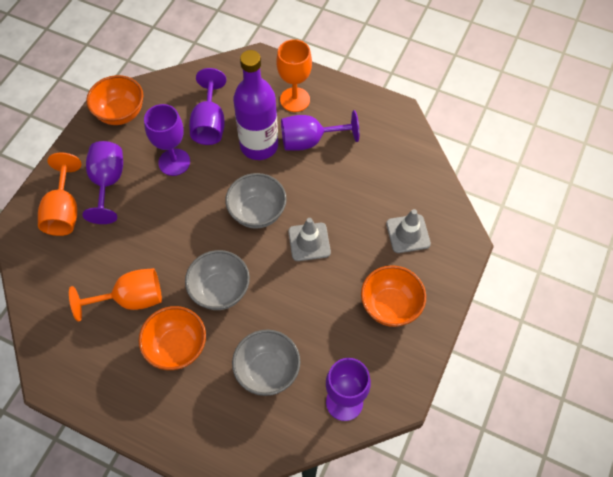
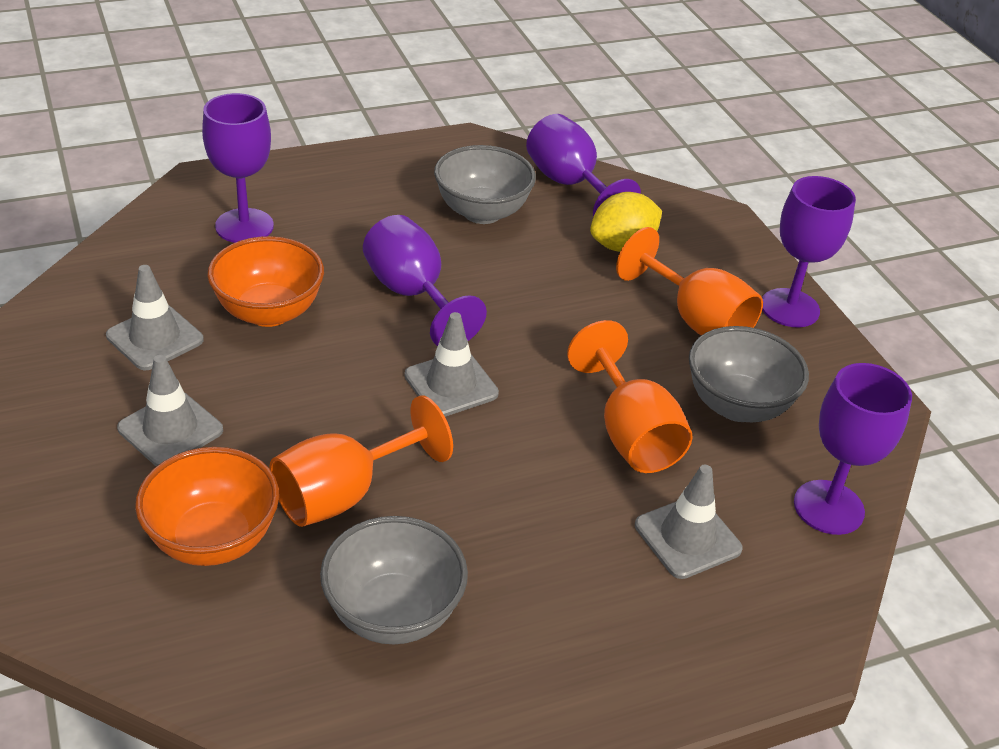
grey traffic cone: [288,218,331,261] [386,209,431,253] = 2 -> [106,265,204,371] [117,355,223,466] [404,312,499,417] [635,465,743,579] = 4
orange bowl: [86,75,143,125] [139,306,206,370] [361,265,426,327] = 3 -> [135,447,279,566] [207,236,324,327] = 2
purple bottle: [233,50,278,160] = 1 -> none = 0
yellow lemon: none = 0 -> [590,192,662,252] = 1

